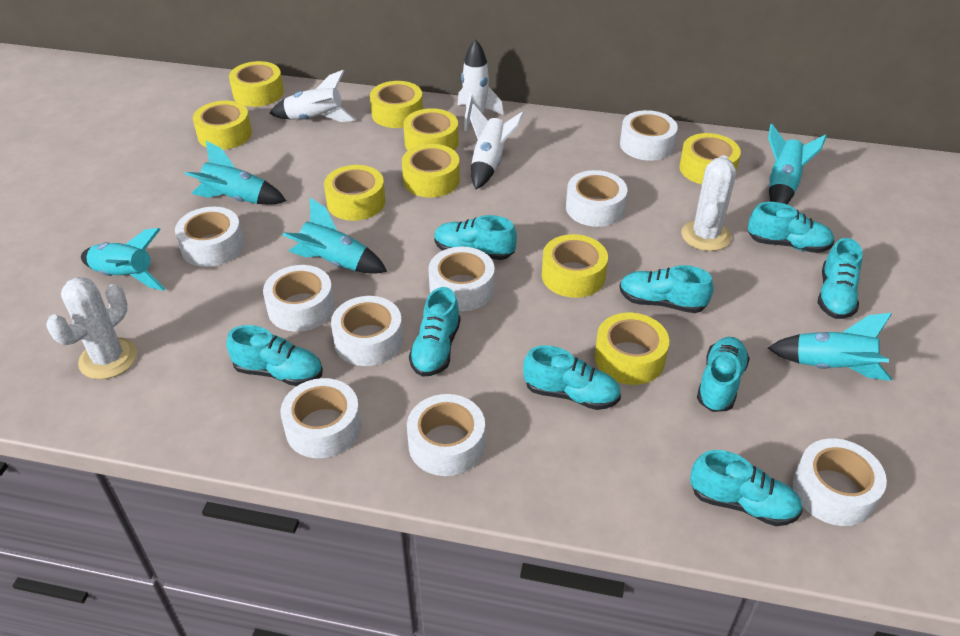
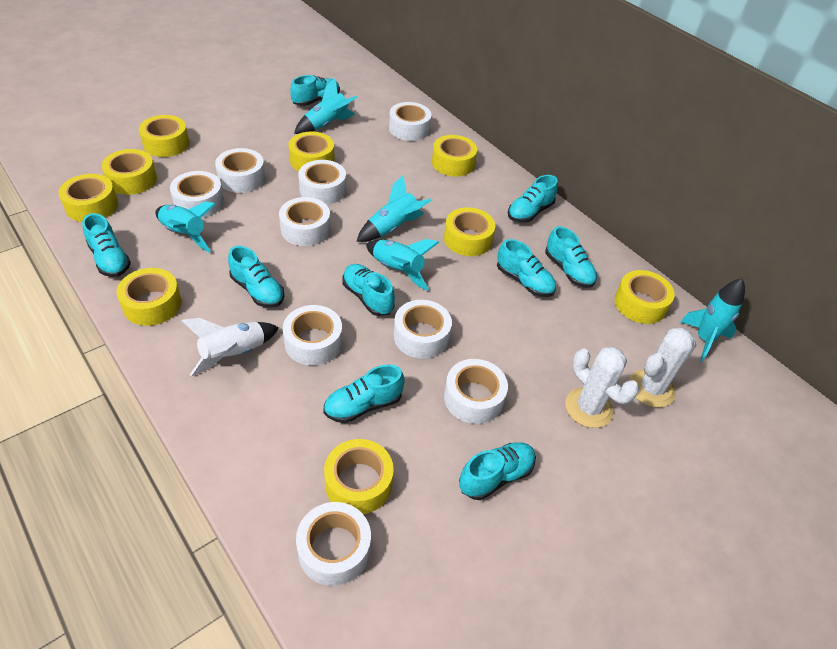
white rocket: [269,70,356,122] [458,39,504,131] [470,104,524,189] = 3 -> [181,318,279,376] = 1

